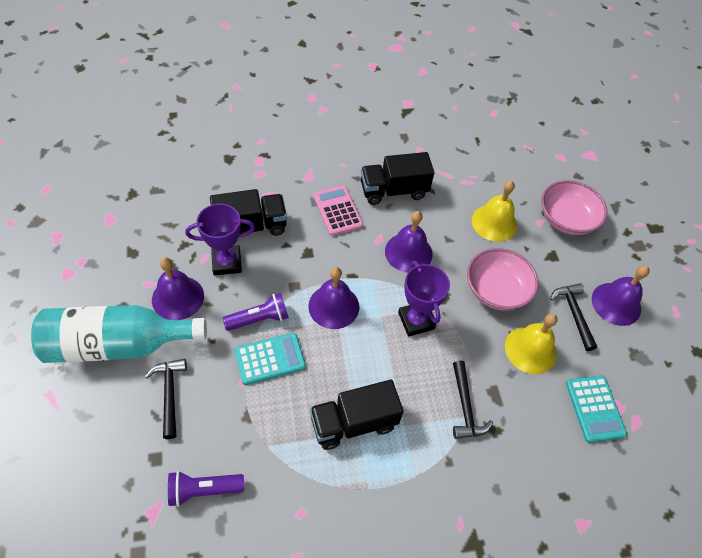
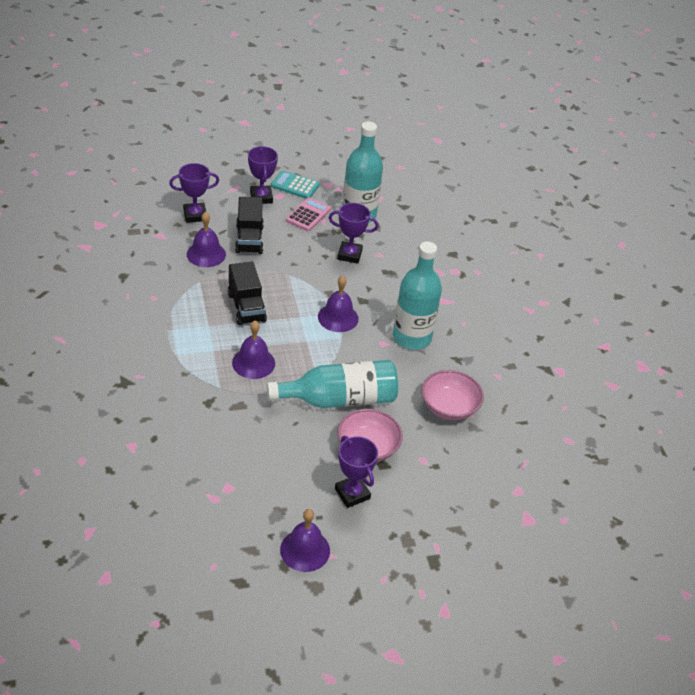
black hammer: [145,359,187,439] [453,361,493,439] [550,283,597,351] = 3 -> none = 0
black truck: [210,189,287,236] [310,379,404,450] [361,152,434,205] = 3 -> [228,262,267,325] [235,197,264,254] = 2
purple flashlight: [168,471,244,507] [223,293,289,331] = 2 -> none = 0
purple trophy: [185,204,255,275] [398,261,450,337] = 2 -> [169,163,219,223] [248,146,278,204] [329,203,379,264] [335,436,378,508] = 4
turquoise bottle: [31,305,207,363] = 1 -> [267,360,398,408] [342,121,383,222] [393,242,442,350] = 3
turquoise calculator: [235,333,306,385] [566,375,627,443] = 2 -> [271,171,320,199] = 1
yellow bell: [472,181,517,242] [505,313,557,374] = 2 -> none = 0

